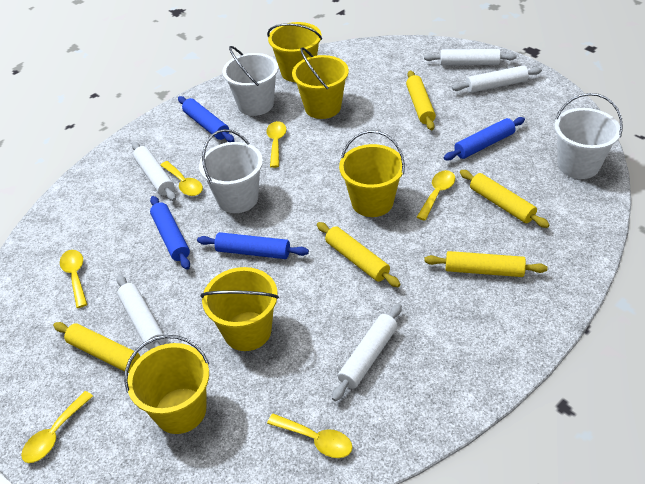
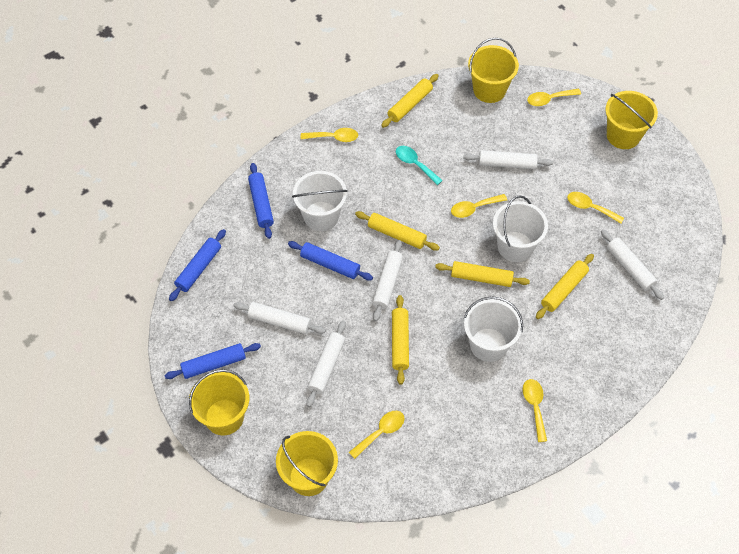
turquoise spoon: none = 0 -> [396,146,443,185] = 1
yellow bucket: [124,335,209,434] [200,267,279,351] [267,22,322,82] [292,47,349,119] [339,130,405,217] = 5 -> [189,369,249,436] [276,431,338,496] [468,38,519,103] [605,91,658,149] = 4

